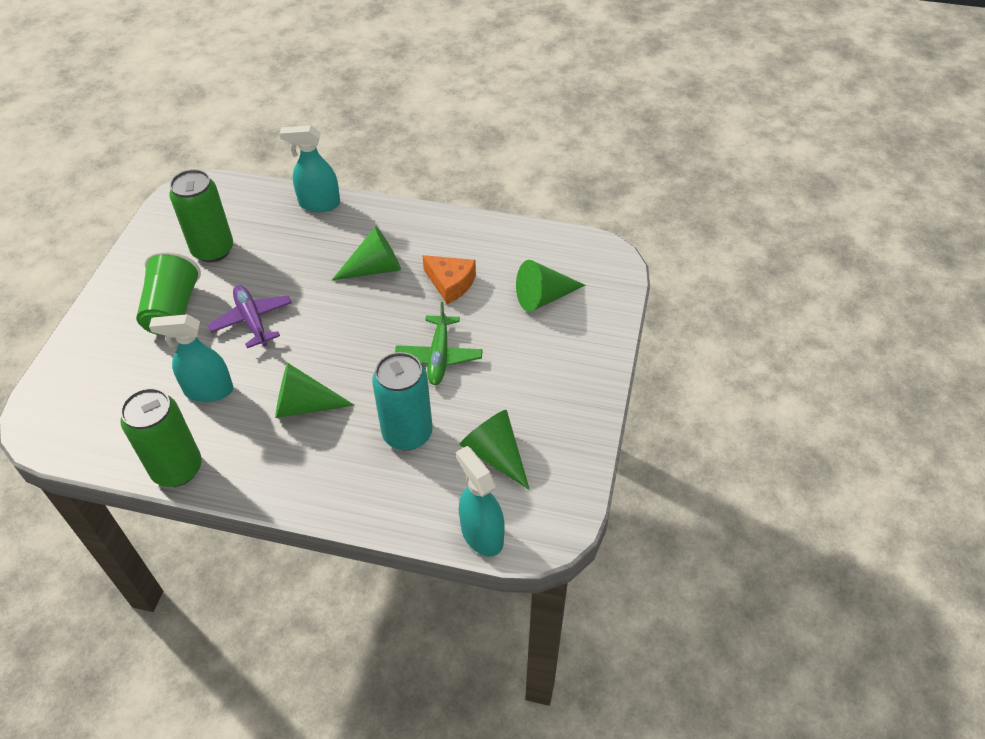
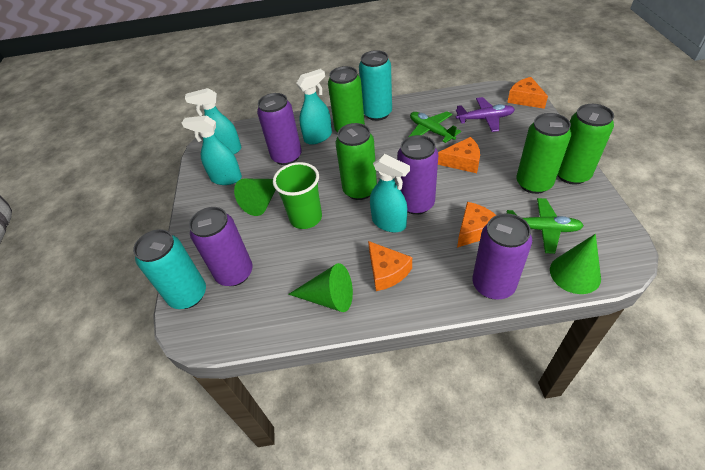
green can: [120,388,202,487] [169,169,233,262] = 2 -> [328,66,365,132] [336,123,377,200] [516,113,571,194] [558,104,614,185] = 4
green cone: [275,363,355,418] [332,226,401,280] [460,410,530,490] [516,260,585,312] = 4 -> [234,179,276,216] [288,263,353,312] [550,234,601,294] = 3
green plane: [395,302,483,385] = 1 -> [409,111,461,143] [507,198,584,254] = 2
orange cheese: [422,255,476,304] = 1 -> [368,241,412,291] [438,137,480,173] [457,202,496,247] [507,77,548,109] = 4
purple can: none = 0 -> [189,207,252,286] [257,93,302,165] [397,135,438,215] [473,213,532,299] = 4
turquoise can: [372,352,433,451] = 1 -> [133,229,206,309] [359,50,392,121] = 2
turquoise spray bottle: [149,314,233,402] [279,125,340,212] [456,446,505,556] = 3 -> [182,116,242,185] [185,88,241,154] [296,69,332,145] [370,154,410,232] = 4

